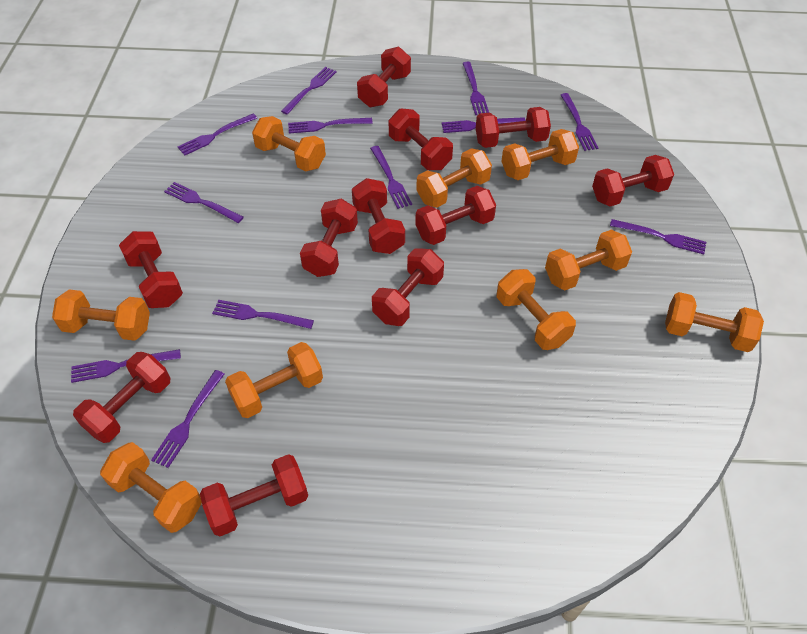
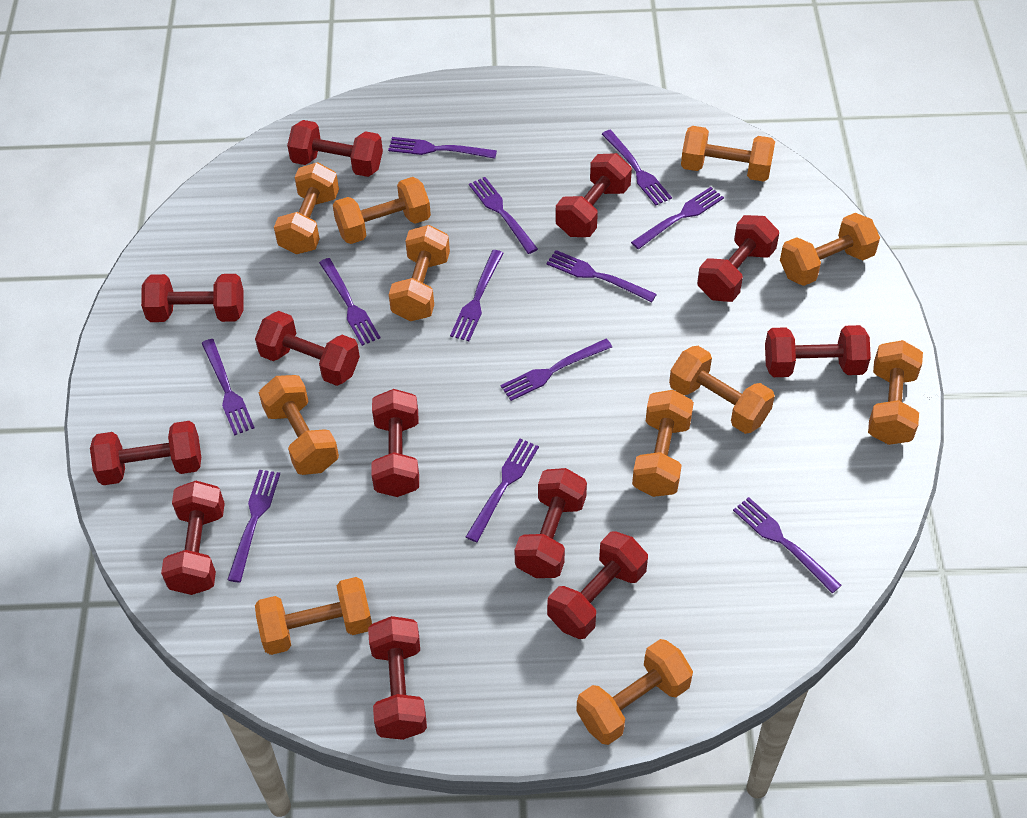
orange dumbbell: [52,289,150,341] [100,442,202,533] [225,342,323,418] [252,116,326,171] [416,148,492,208] [496,269,576,350] [501,129,579,180] [545,230,632,290] [665,292,764,352] = 9 -> [255,577,372,655] [259,375,339,475] [274,162,339,254] [333,177,431,244] [389,225,450,321] [576,639,693,745] [632,390,694,497] [669,346,775,434] [681,126,775,182] [780,213,880,286] [868,340,923,445] = 11
red dumbbell: [73,352,170,443] [119,231,183,308] [200,454,308,536] [300,199,358,277] [352,178,405,254] [357,47,411,107] [372,248,444,326] [389,109,453,170] [415,186,496,245] [476,107,551,148] [592,155,674,206] = 11 -> [90,421,201,485] [141,274,244,322] [161,481,225,595] [255,311,360,386] [287,120,383,177] [368,616,427,740] [372,389,419,497] [514,468,587,578] [547,531,648,639] [556,153,632,237] [697,215,779,302] [765,325,871,377] = 12

